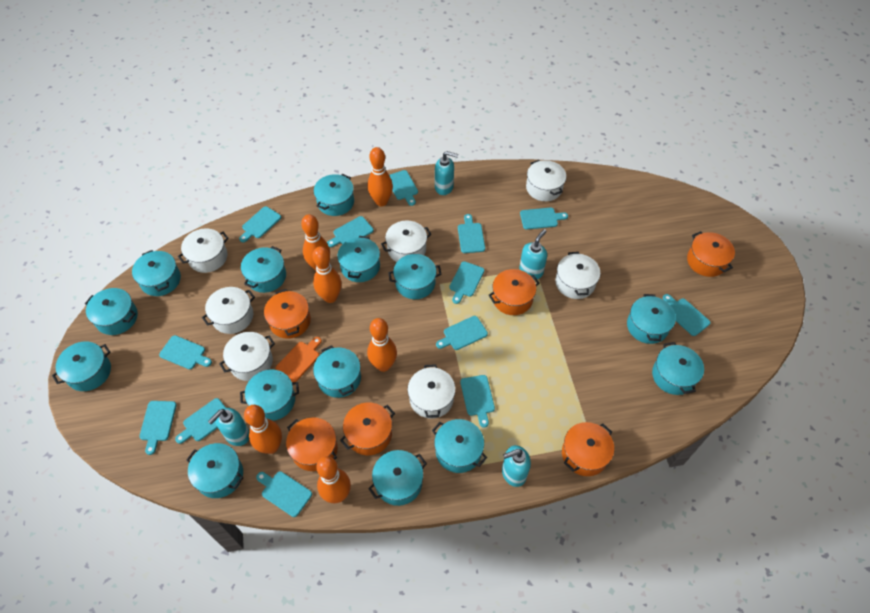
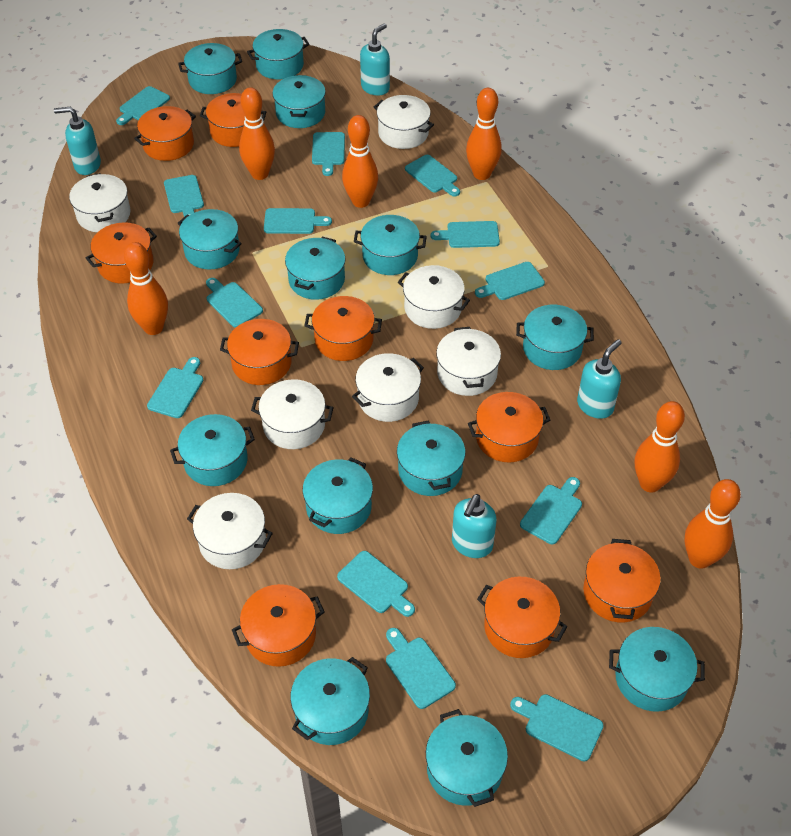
orange cutting board: [276,337,322,382] = 1 -> none = 0
orange pot: [264,289,311,339] [286,417,338,471] [340,402,395,455] [488,269,539,315] [562,422,614,476] [687,231,735,277] = 6 -> [86,222,157,284] [134,106,196,161] [200,93,266,147] [220,319,299,385] [232,584,325,667] [304,296,382,361] [468,392,550,462] [477,577,567,658] [583,539,661,622] = 9
turquoise pot: [52,342,111,391] [85,288,138,335] [132,250,181,296] [186,443,243,498] [240,369,299,421] [241,246,286,293] [313,345,361,398] [314,174,354,216] [337,236,380,282] [368,450,427,506] [388,254,442,299] [432,419,487,473] [627,294,676,344] [652,342,704,395] = 14 -> [170,414,255,486] [177,209,242,269] [178,43,242,94] [247,29,309,80] [273,75,326,128] [285,237,346,300] [290,657,370,745] [302,457,373,534] [354,215,427,275] [397,420,466,496] [426,709,508,807] [516,305,594,370] [609,627,705,712] = 13

